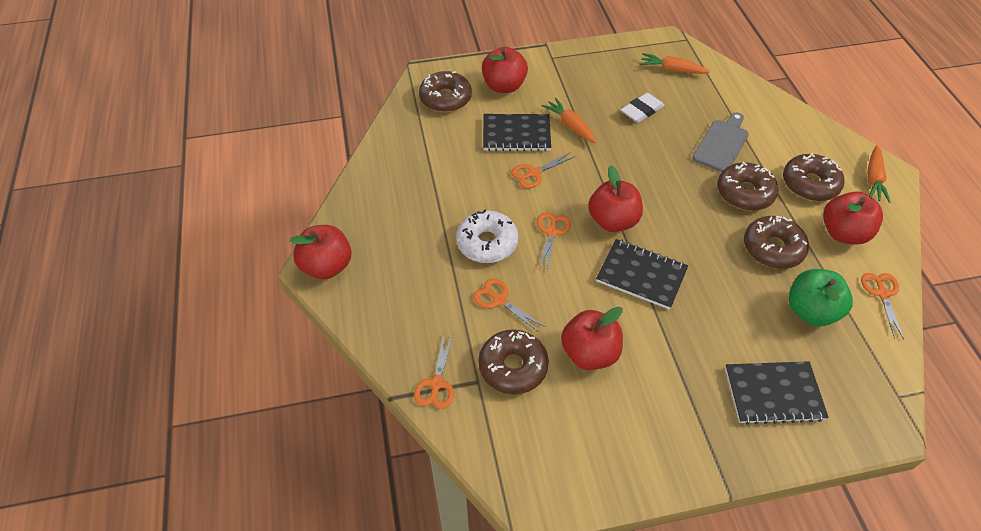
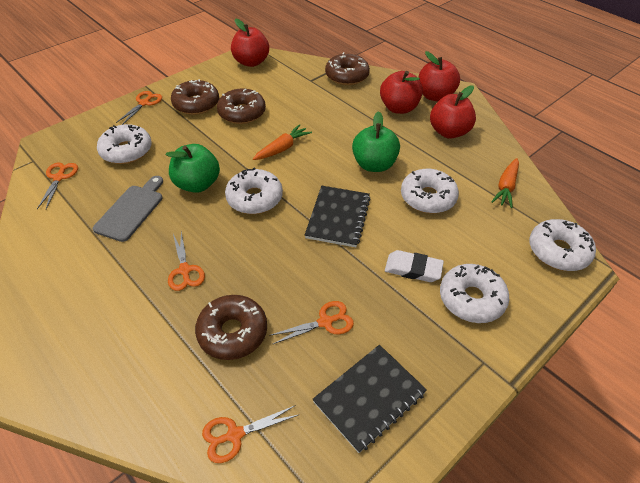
black notebook: [483,114,551,151] [596,239,688,310] [725,361,829,425] = 3 -> [305,186,371,247] [312,345,427,453] = 2
brown donut: [419,71,472,112] [478,329,549,394] [717,162,778,211] [744,216,809,269] [783,153,845,201] = 5 -> [171,79,219,115] [195,295,267,360] [217,88,266,124] [325,52,370,85] = 4
green apple: [789,269,853,326] = 1 -> [166,144,220,193] [352,111,400,172] = 2
orange carrot: [542,98,597,143] [640,53,710,74] [867,145,890,203] = 3 -> [253,124,312,160] [491,158,519,208] = 2
red apple: [289,225,352,279] [482,47,528,93] [561,307,623,370] [588,166,643,232] [823,191,883,245] = 5 -> [231,18,269,67] [380,71,423,114] [419,51,460,101] [430,85,476,139] = 4
white donut: [456,209,518,263] = 1 -> [97,124,152,164] [225,168,283,214] [401,169,459,213] [440,264,509,323] [529,219,596,271] = 5

